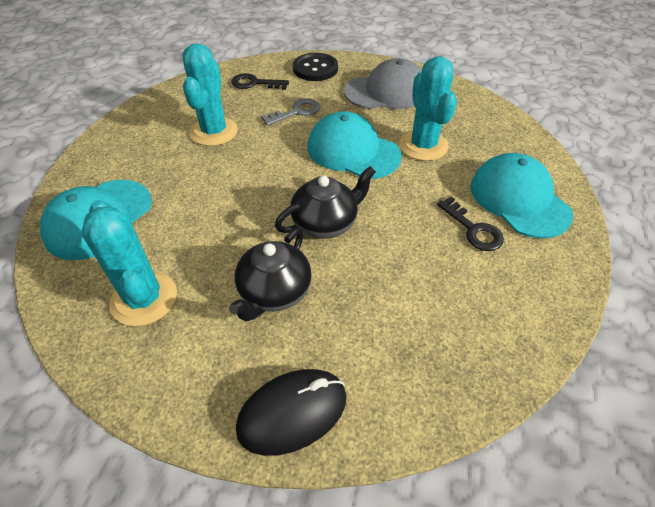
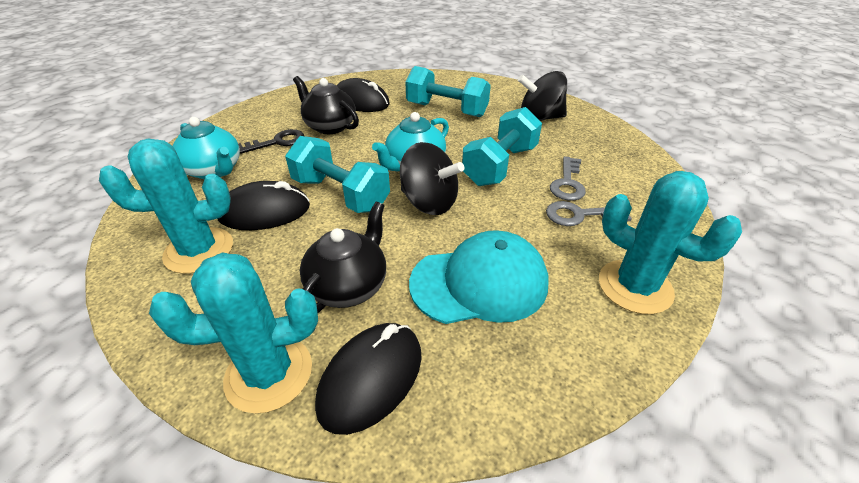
black button: [293,53,338,81] = 1 -> none = 0
black key: [231,73,289,90] [437,196,504,251] = 2 -> [238,129,304,154] = 1
black mouse: [236,369,346,456] = 1 -> [218,181,310,230] [315,323,422,435] [336,78,390,112] = 3
black spinning top: none = 0 -> [400,142,464,215] [518,71,567,121] = 2
grey cap: [344,58,422,109] = 1 -> none = 0
grey key: [261,98,321,126] = 1 -> [546,201,632,226] [550,156,586,201] = 2
turquoise cap: [40,180,152,260] [308,111,402,179] [471,153,573,238] = 3 -> [409,230,548,324] = 1
turquoise dumbbell: none = 0 -> [285,136,390,213] [405,66,491,117] [462,107,542,186] = 3
turquoise teapot: none = 0 -> [173,117,240,179] [372,112,449,171] = 2

